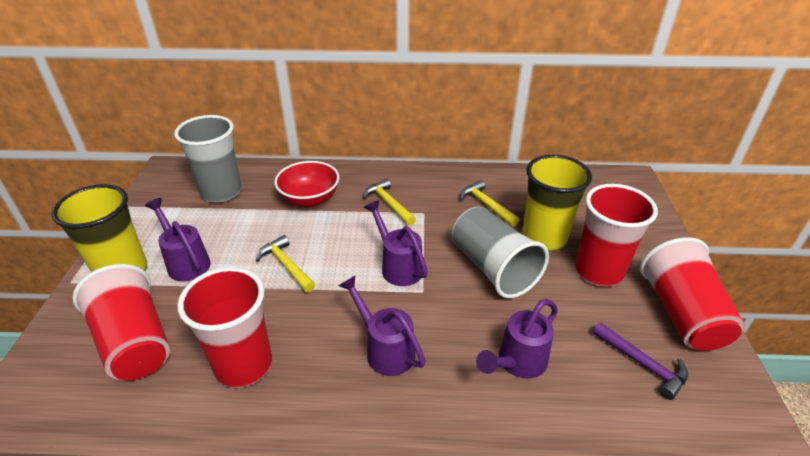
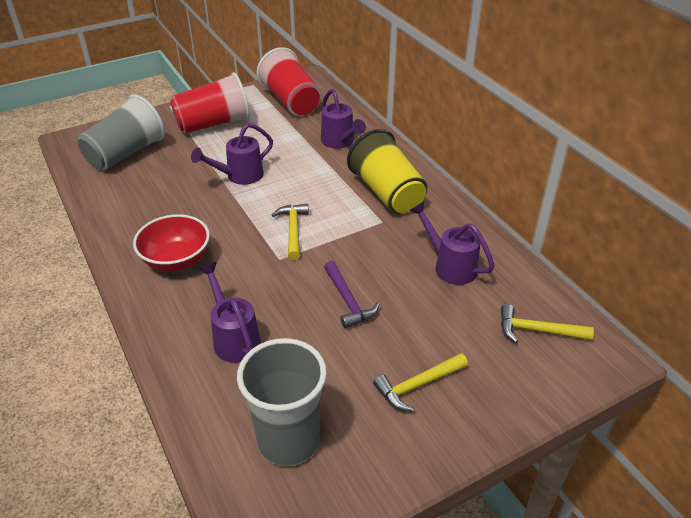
red cup: [72,264,170,380] [177,267,272,388] [575,184,658,287] [640,237,745,351] = 4 -> [170,72,250,134] [257,47,321,116] = 2
yellow cup: [52,184,147,272] [522,155,592,251] = 2 -> [347,129,428,214] = 1

